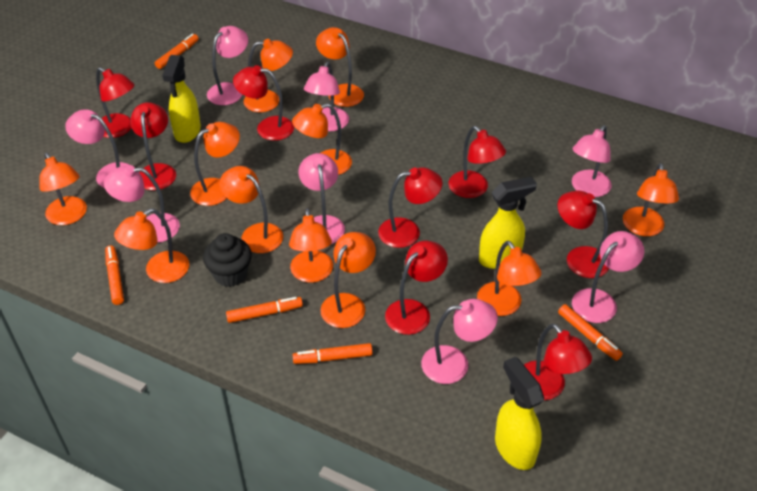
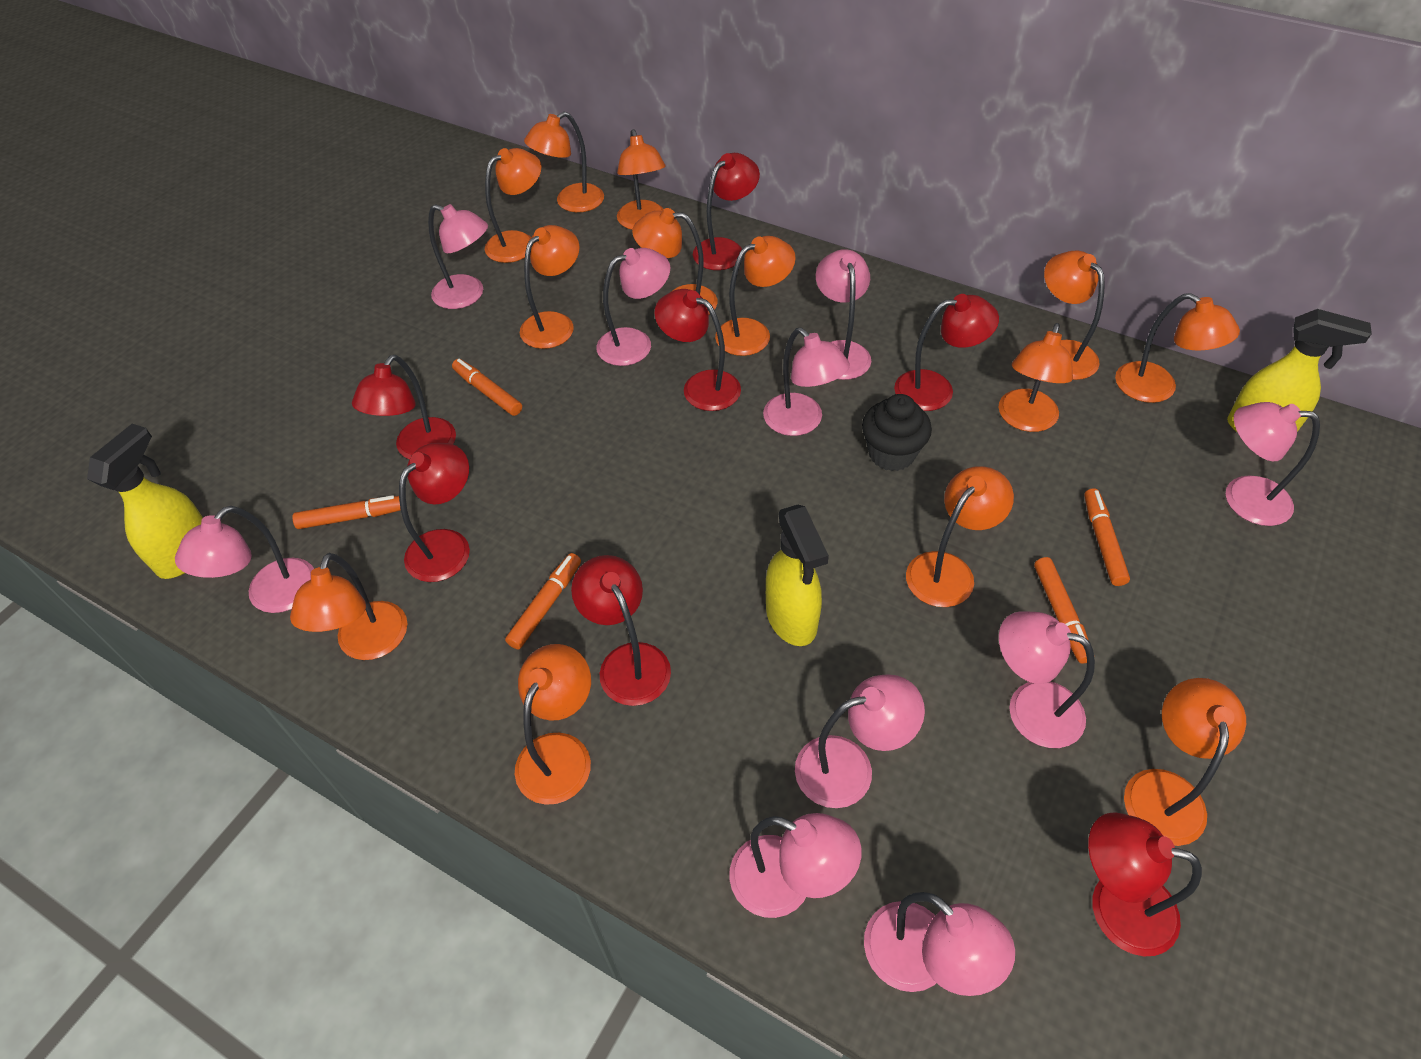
orange lamp: [39,152,87,225] [114,208,189,283] [190,122,240,206] [220,166,283,253] [244,39,293,112] [289,208,333,283] [292,103,352,175] [316,27,364,107] [321,232,376,328] [477,241,541,316] [623,163,679,236] = 11 -> [290,553,407,660] [485,148,541,263] [515,644,591,805] [520,225,579,349] [524,112,604,212] [617,129,665,230] [632,208,718,314] [715,236,796,356] [906,466,1014,607] [999,323,1073,432] [1044,251,1105,380] [1115,293,1240,403] [1124,678,1246,846] = 13
pink lamp: [65,109,130,188] [104,165,180,243] [207,26,248,105] [299,153,345,244] [304,62,349,131] [421,299,498,384] [572,125,612,197] [572,231,644,323] = 8 -> [175,506,314,613] [428,204,488,309] [596,248,670,366] [729,813,862,918] [763,328,850,436] [795,674,925,808] [816,249,871,380] [864,892,1015,996] [999,612,1095,748] [1226,402,1320,526] = 10
red lamp: [96,67,134,138] [130,102,176,191] [233,65,294,141] [378,167,443,248] [385,241,448,335] [449,126,506,198] [524,324,592,400] [558,191,609,278] = 8 -> [352,355,456,459] [399,443,470,582] [571,555,671,706] [654,289,741,411] [693,153,760,270] [894,294,999,411] [1088,812,1202,956] = 7

